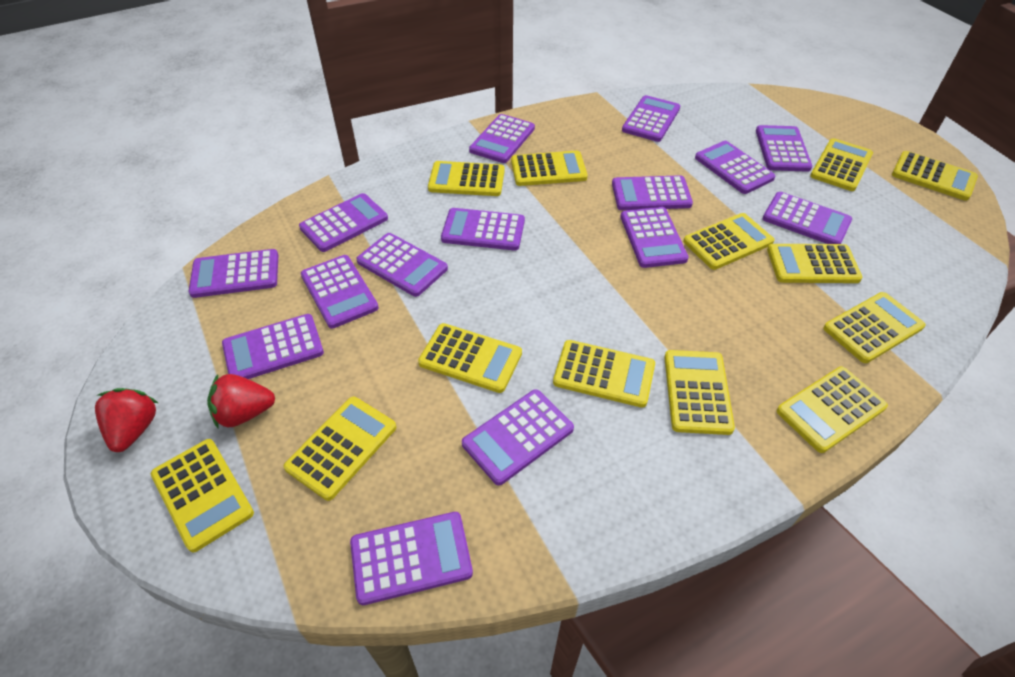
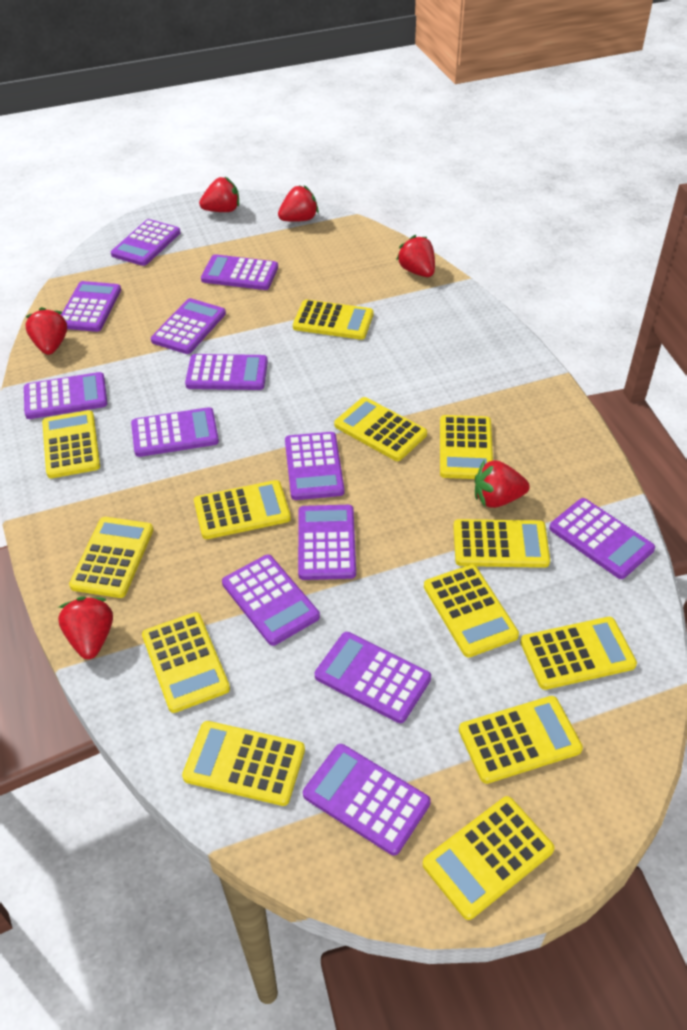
purple calculator: [189,249,278,298] [222,314,324,379] [299,193,388,252] [301,255,379,329] [350,512,473,605] [356,233,448,297] [441,208,525,250] [462,389,574,485] [469,114,535,163] [612,175,693,210] [620,207,689,268] [622,95,680,142] [695,141,776,194] [756,125,812,172] [763,192,852,244] = 15 -> [24,372,107,419] [61,281,121,332] [111,219,181,266] [131,407,219,457] [151,298,226,354] [185,354,268,390] [201,254,278,290] [222,555,320,646] [285,432,344,500] [298,505,356,580] [303,744,431,855] [315,632,431,723] [549,498,655,579] = 13
red strawberry: [95,388,158,452] [207,374,275,428] = 2 -> [25,307,67,355] [58,597,113,659] [199,177,239,212] [278,185,319,222] [396,235,435,277] [475,460,530,508] = 6

